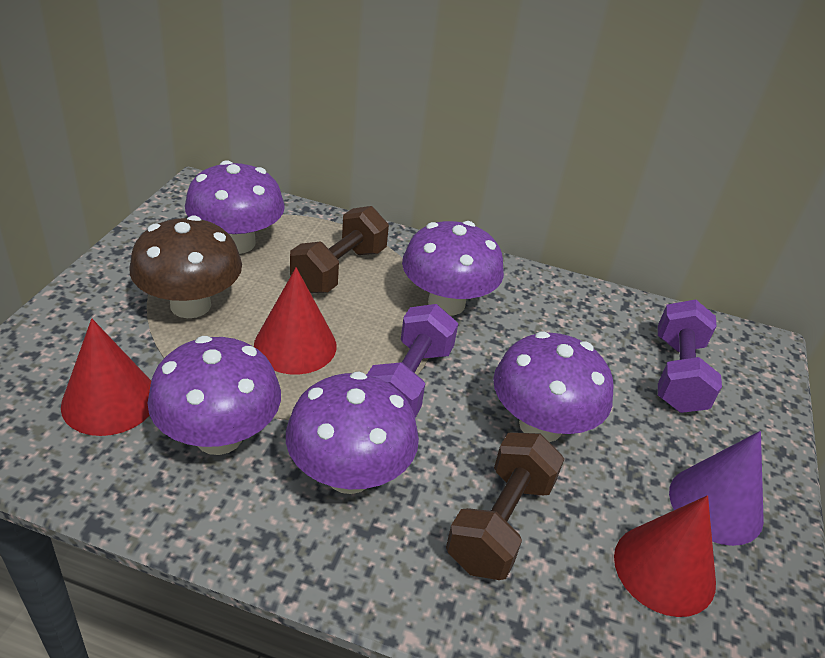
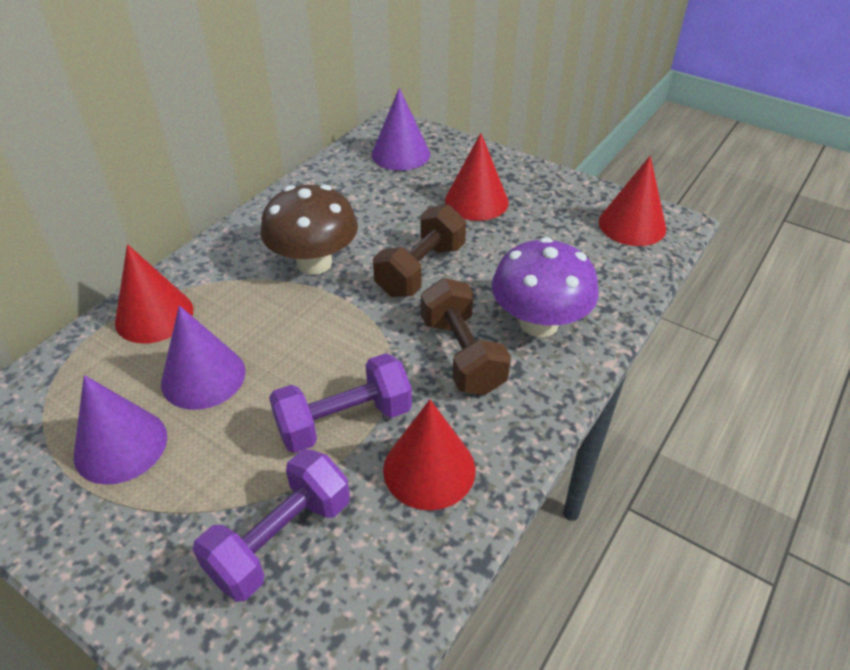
purple cone: [669,431,764,546] = 1 -> [74,375,167,485] [161,305,246,410] [372,88,430,171] = 3
purple mushroom: [148,336,281,455] [185,160,285,254] [286,371,419,494] [402,221,504,316] [493,331,614,442] = 5 -> [492,237,599,337] = 1
red cone: [61,319,151,436] [254,267,336,375] [614,495,716,617] = 3 -> [115,244,193,343] [383,400,476,510] [445,133,509,221] [599,156,666,246] = 4

